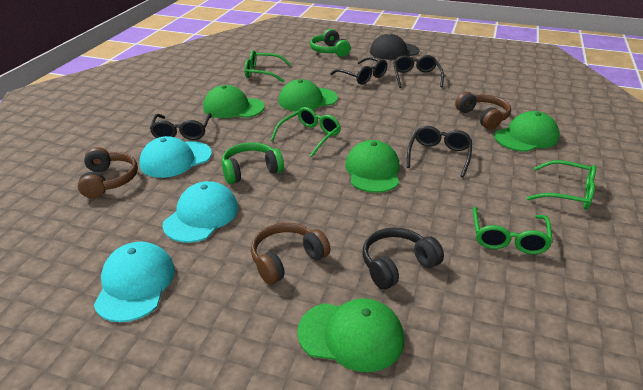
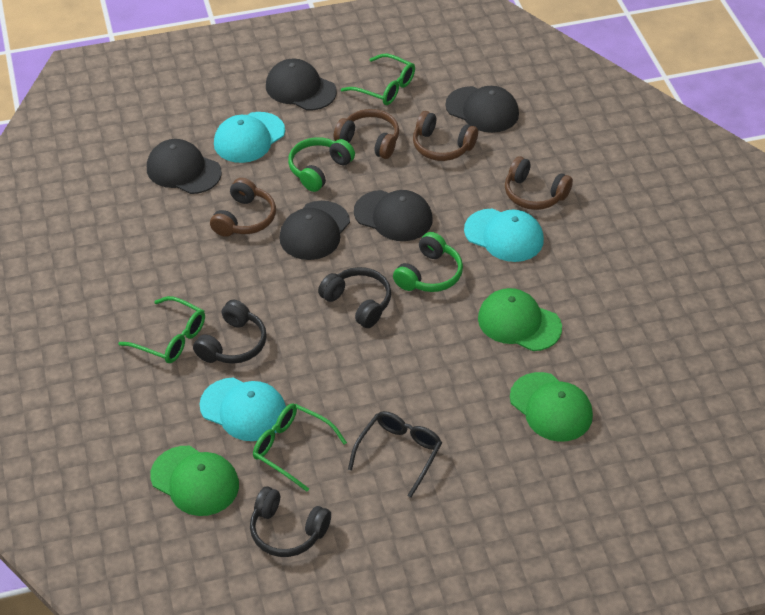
black cap: [370,33,419,60] = 1 -> [147,139,222,194] [266,59,337,111] [279,201,350,260] [354,190,433,241] [445,86,519,133] = 5
black glasses: [150,113,212,140] [330,57,388,85] [393,55,444,88] [407,126,472,177] = 4 -> [348,411,442,498] = 1
black headphones: [362,227,444,290] = 1 -> [193,299,267,364] [250,487,331,557] [318,267,391,328] = 3
brown headphones: [78,147,138,198] [251,223,331,285] [455,92,511,130] = 3 -> [210,178,276,237] [333,109,399,159] [413,111,478,161] [505,156,573,210] = 4
green cap: [203,85,265,118] [278,79,338,112] [297,298,404,372] [345,140,400,193] [494,111,560,152] = 5 -> [150,446,239,516] [478,288,562,351] [510,372,593,442] = 3
green glasses: [245,50,291,82] [270,107,341,157] [473,207,553,254] [527,160,596,210] = 4 -> [118,296,205,363] [253,403,347,492] [341,54,415,105] = 3

